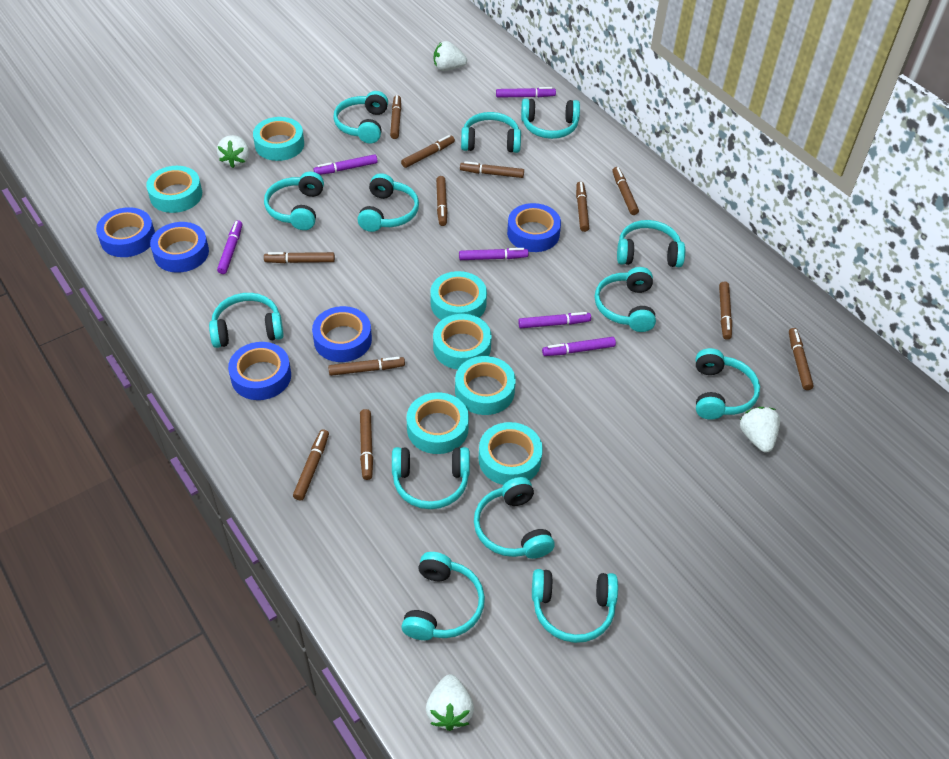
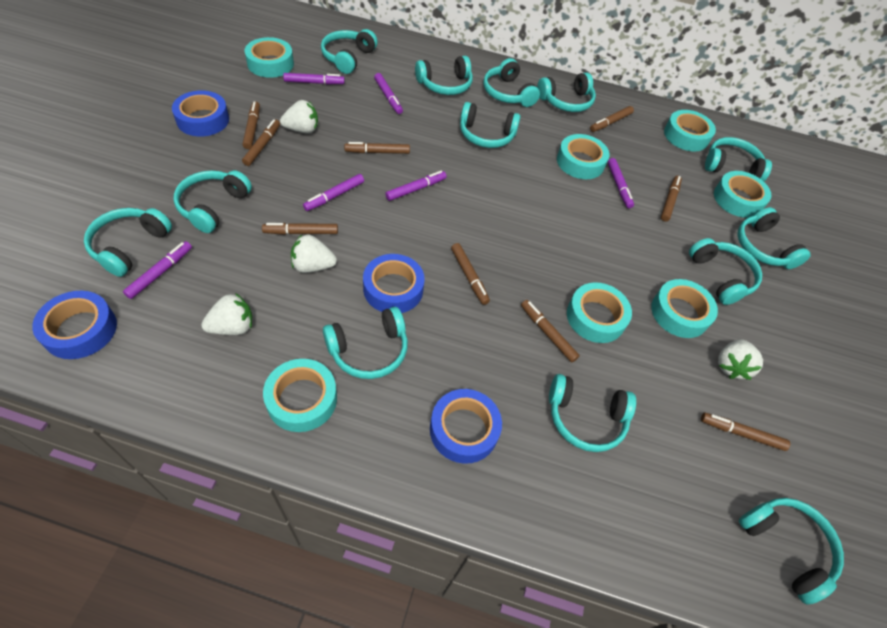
blue tape: [96,207,155,257] [150,222,209,272] [228,342,291,400] [312,306,372,362] [507,203,561,252] = 5 -> [32,291,117,359] [172,91,229,136] [363,254,425,313] [430,389,502,464] = 4
brown marker: [264,252,335,263] [293,429,329,501] [328,357,405,376] [360,409,373,480] [390,95,401,139] [401,135,455,168] [436,176,448,226] [460,161,524,178] [576,181,589,232] [612,167,639,215] [719,282,732,340] [789,328,814,390] = 12 -> [242,119,280,166] [243,101,260,149] [262,223,338,235] [344,142,410,154] [451,243,490,305] [521,300,580,362] [590,106,634,132] [661,176,682,222] [701,413,790,451] = 9

